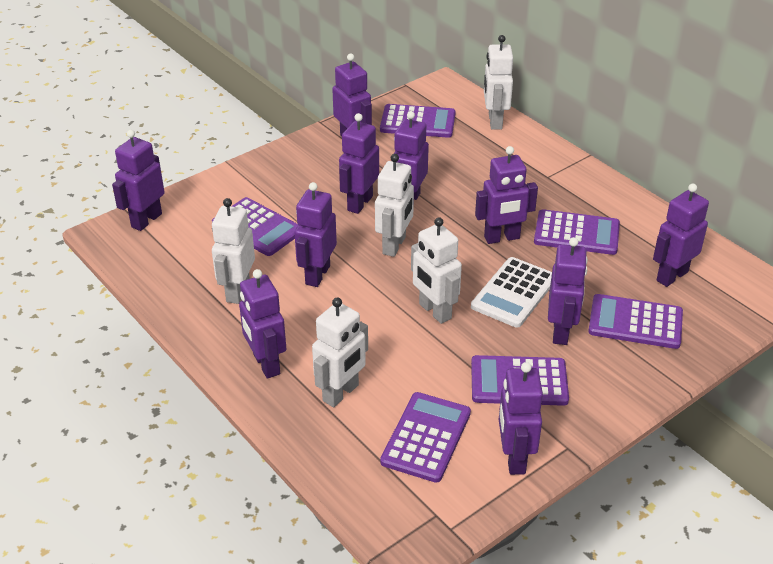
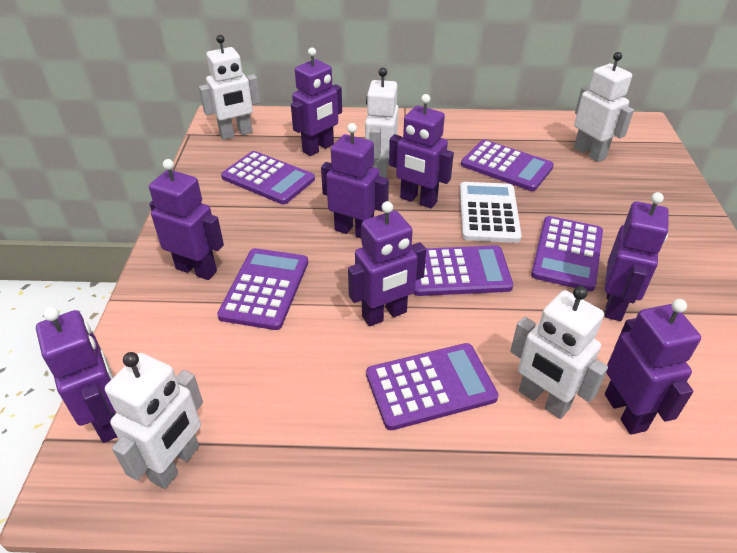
purple robot: [112,130,165,231] [239,269,286,379] [294,182,337,287] [332,53,372,137] [339,113,379,214] [394,111,429,200] [475,146,538,244] [499,362,543,475] [548,237,588,345] [653,183,709,287] = 10 -> [36,307,117,443] [149,159,224,280] [291,47,342,156] [321,123,389,238] [348,201,426,327] [389,94,454,208] [605,192,669,321] [605,299,701,435] = 8

